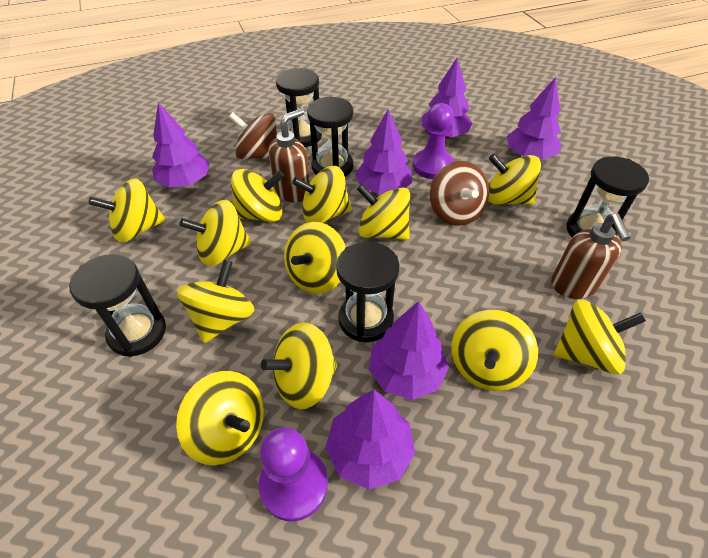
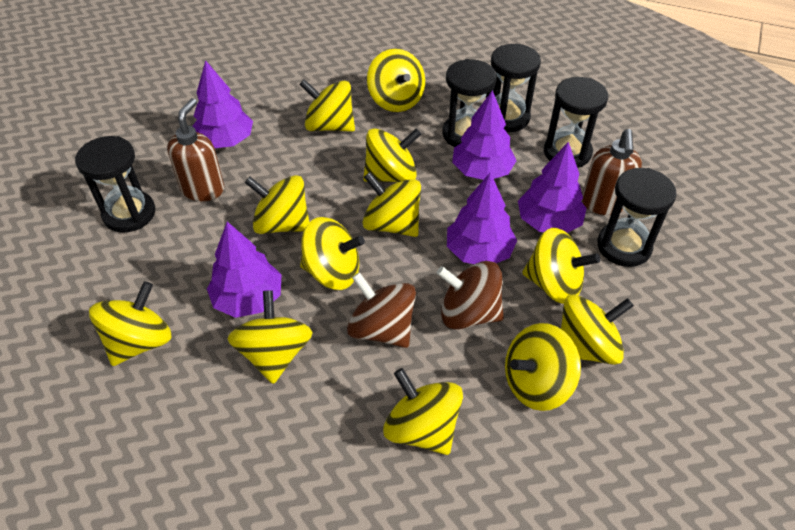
purple pawn: [259,427,328,521] [412,103,454,179] = 2 -> none = 0
purple tree: [152,102,210,188] [325,390,415,490] [355,109,412,194] [369,301,449,400] [422,58,473,138] [507,77,561,159] = 6 -> [192,60,253,148] [207,222,282,318] [447,172,517,264] [452,90,517,180] [518,142,587,233] = 5

